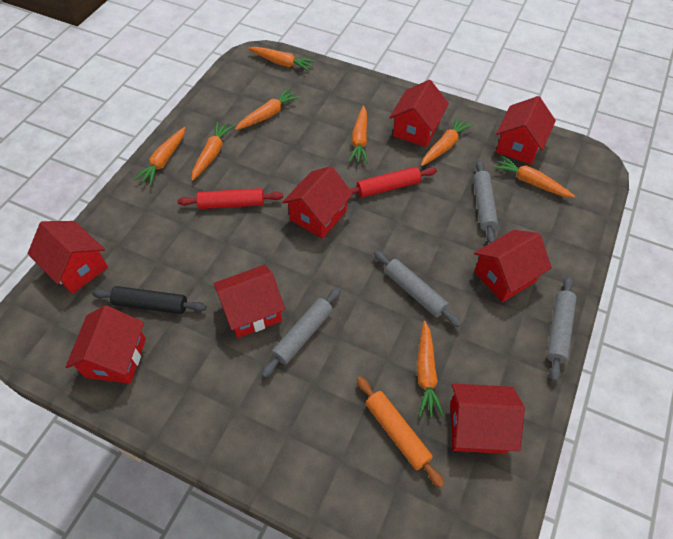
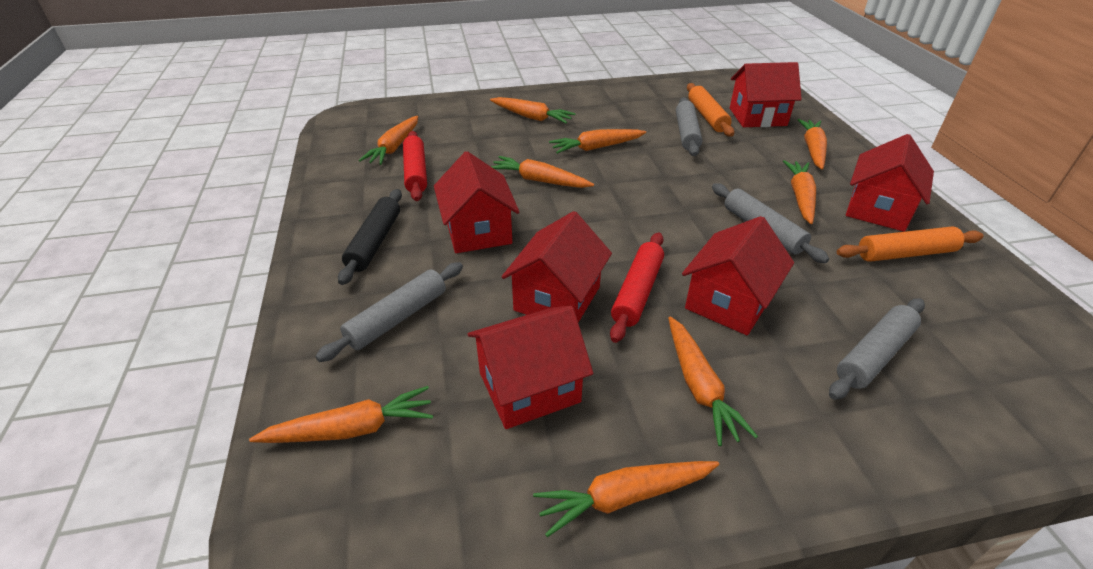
orange carrot: [134,127,185,186] [191,121,234,181] [235,88,300,130] [248,47,316,71] [349,106,368,163] [417,321,444,417] [421,116,474,166] [493,155,575,198] = 8 -> [249,386,433,443] [359,116,418,165] [490,97,576,123] [490,156,594,188] [533,461,719,537] [549,129,646,154] [668,316,758,446] [783,160,816,224] [797,119,827,170] = 9
orange rolling pin: [357,377,444,488] = 1 -> [687,83,734,137] [837,226,984,262] = 2
red house: [28,221,108,294] [65,305,146,384] [213,265,285,338] [282,166,353,238] [389,80,449,147] [450,384,525,454] [474,230,552,302] [496,96,556,165] = 8 -> [434,151,519,253] [468,305,593,429] [502,211,612,322] [682,216,794,335] [730,62,802,127] [846,134,934,232] = 6

